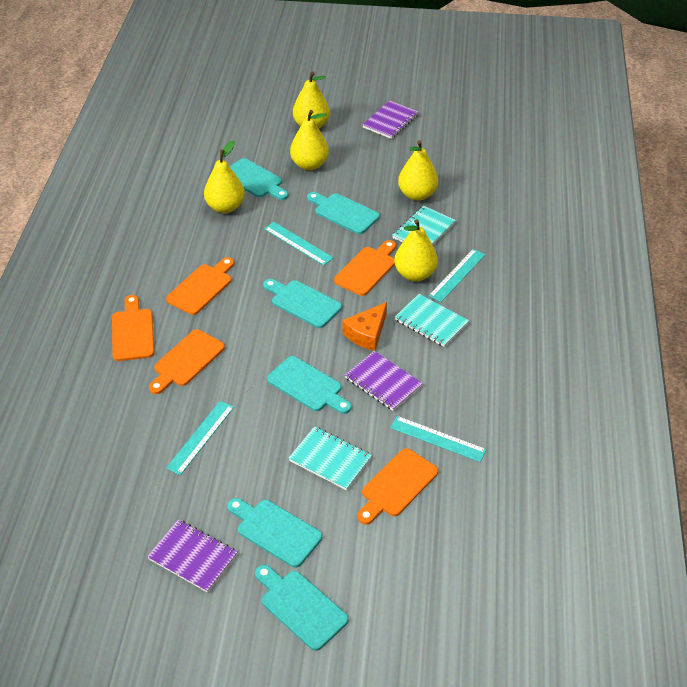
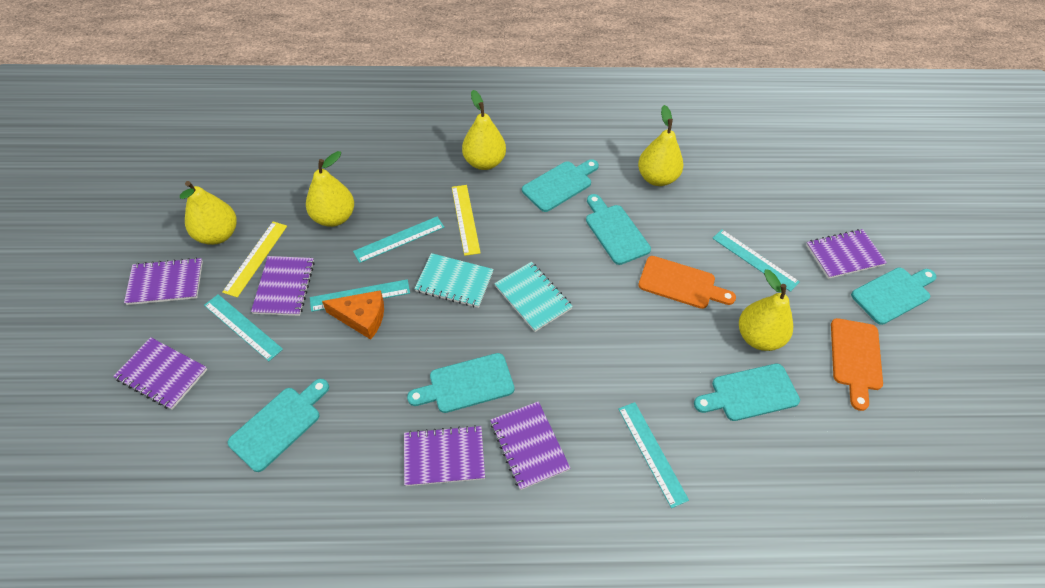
orange cutting board: [112,295,154,361] [149,329,225,394] [166,257,234,315] [334,240,396,296] [357,448,438,525] = 5 -> [638,256,736,309] [831,318,883,411] = 2
purple notebook: [147,520,238,593] [345,351,423,411] [362,101,418,139] = 3 -> [113,337,208,410] [124,258,203,305] [251,256,315,316] [404,425,485,486] [490,401,570,490] [806,229,887,279] = 6
turquoise notebook: [289,426,372,490] [392,206,456,245] [395,294,469,347] = 3 -> [414,253,494,308] [494,262,573,332] = 2
turquoise ruler: [166,401,234,475] [264,222,333,265] [390,416,487,462] [429,249,485,302] = 4 -> [204,294,283,361] [310,279,410,312] [353,216,444,263] [618,402,689,508] [712,229,800,292] = 5
yellow ruler: none = 0 -> [222,222,287,297] [452,185,481,256] = 2

